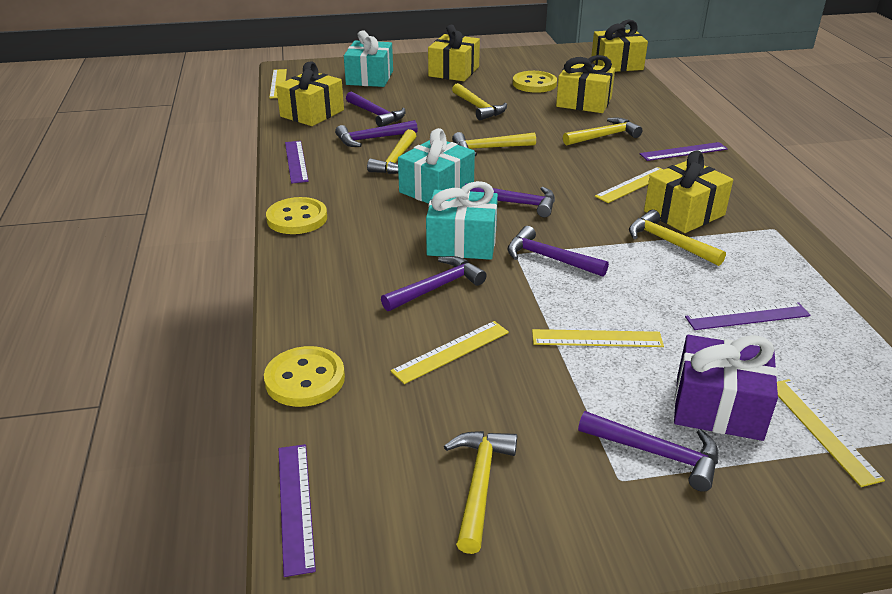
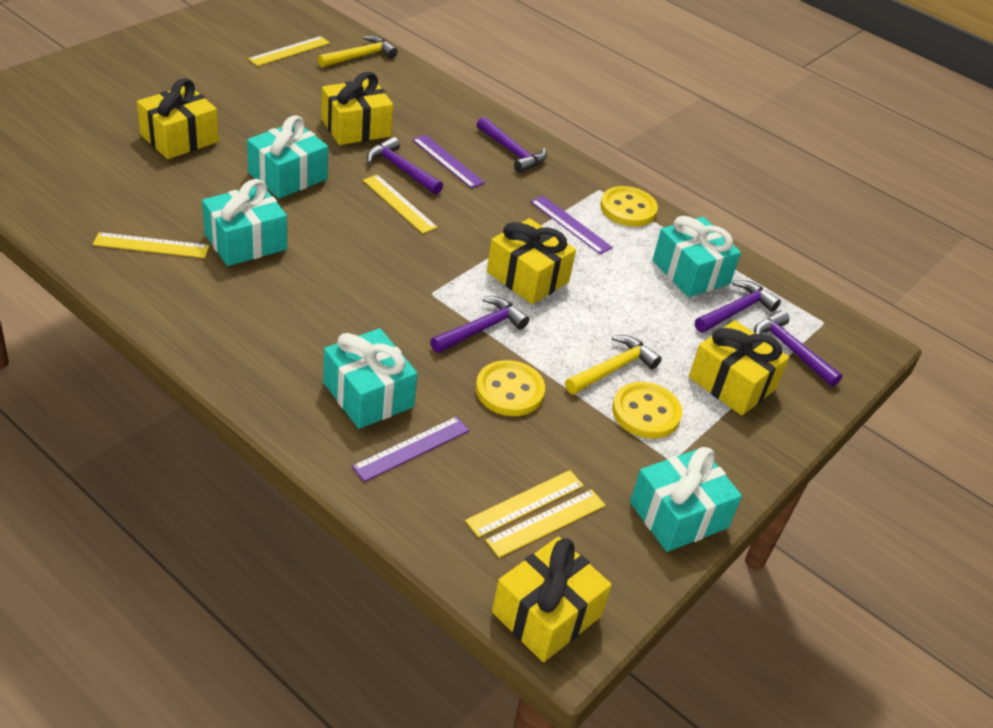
purple gift: [674,335,778,441] = 1 -> none = 0
purple hammer: [335,120,418,147] [346,91,406,127] [381,256,487,311] [465,183,555,217] [507,226,609,277] [578,411,718,492] = 6 -> [367,137,443,194] [430,296,529,353] [477,117,547,173] [695,281,781,333] [754,310,843,387] = 5
purple ruler: [279,444,316,577] [285,141,309,184] [640,142,728,161] [685,302,810,330] = 4 -> [352,416,470,482] [412,135,485,188] [530,196,613,254] = 3
turquoise gift: [344,30,393,87] [398,128,475,204] [426,181,498,260] = 3 -> [202,179,287,266] [247,115,328,198] [323,328,418,429] [630,447,742,552] [652,216,741,297] = 5
yellow hammer: [367,129,416,174] [444,431,517,554] [452,83,507,120] [452,132,536,156] [563,118,642,146] [629,210,726,266] = 6 -> [318,36,398,67] [565,335,662,395] = 2

